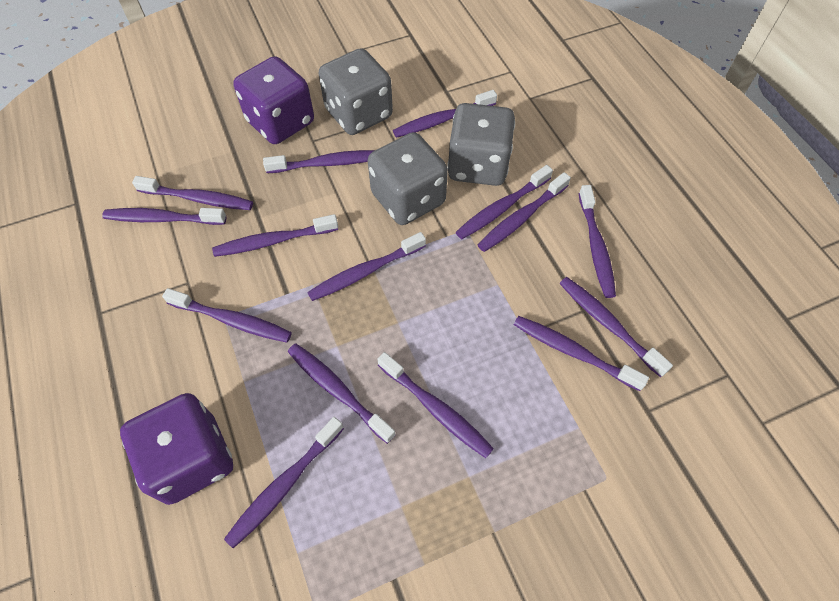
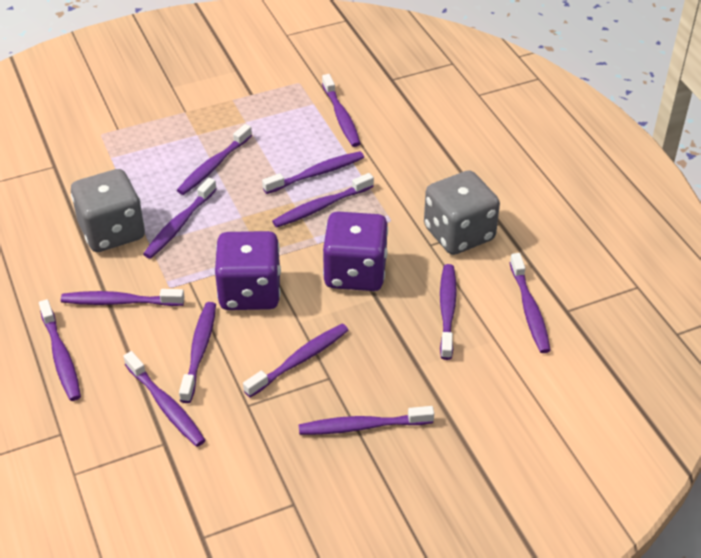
grey dice: [318,48,393,135] [368,132,448,225] [447,103,515,186] = 3 -> [71,169,145,252] [424,170,500,255] = 2
purple toothbrush: [102,208,226,225] [132,176,253,210] [162,288,292,343] [212,214,338,257] [224,417,344,548] [263,150,375,173] [288,344,396,444] [307,232,426,301] [377,352,494,458] [393,90,497,138] [456,165,553,239] [478,172,571,252] [514,316,649,391] [559,277,673,377] [579,185,616,298] = 15 -> [39,299,81,401] [61,289,185,306] [124,351,205,447] [143,178,217,259] [177,124,252,195] [179,302,216,403] [243,324,349,397] [262,151,364,194] [272,173,374,227] [299,406,434,435] [322,74,361,147] [440,264,457,360] [510,253,551,353] = 13

